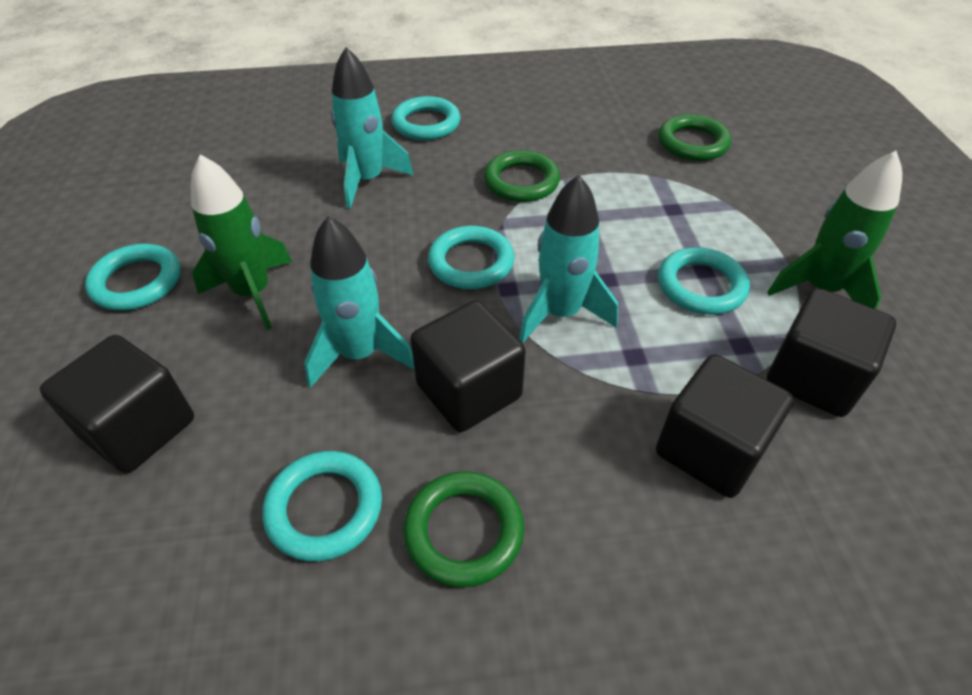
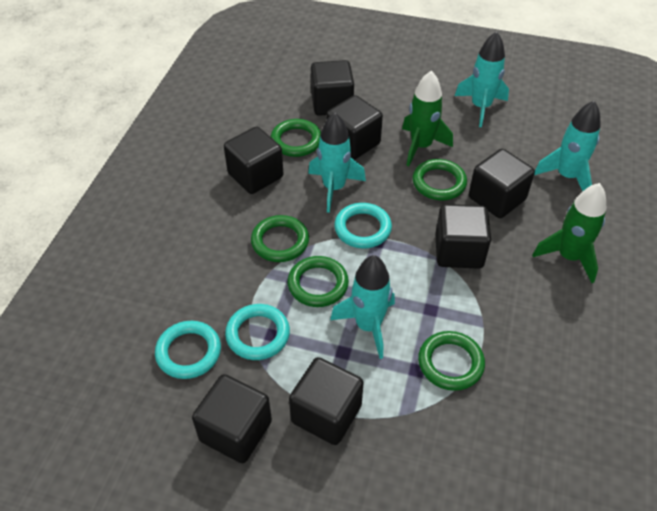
black cube: [40,335,194,473] [411,300,526,432] [656,354,794,498] [767,288,896,417] = 4 -> [192,374,272,463] [224,126,284,194] [289,357,364,445] [311,60,354,116] [326,95,383,160] [435,204,491,269] [469,149,535,218] = 7
green ring: [403,471,524,587] [484,150,560,202] [658,114,731,161] = 3 -> [251,215,309,262] [271,119,321,157] [288,256,349,307] [413,159,467,200] [418,331,485,391] = 5
turquoise ring: [85,244,180,310] [262,451,382,562] [392,96,460,140] [428,226,514,289] [658,247,750,315] = 5 -> [155,321,221,379] [225,304,290,360] [334,203,392,248] = 3
turquoise rocket: [304,216,415,388] [331,47,414,209] [519,175,618,343] = 3 -> [308,113,366,213] [330,255,395,359] [455,31,509,127] [534,101,601,191] = 4

